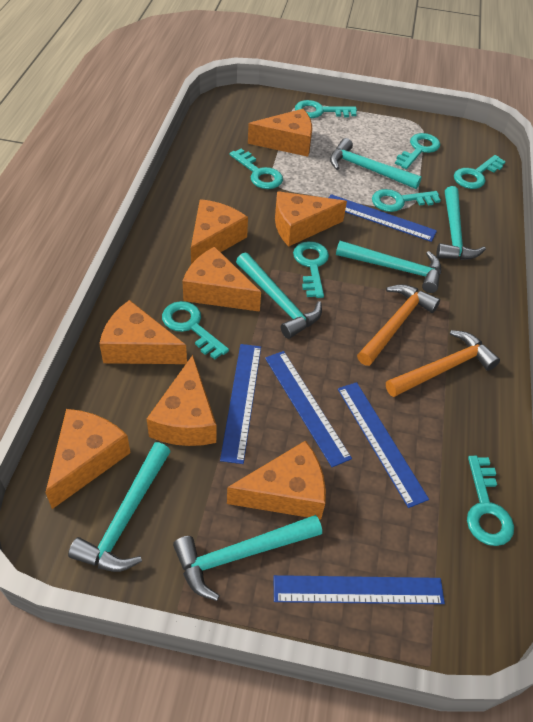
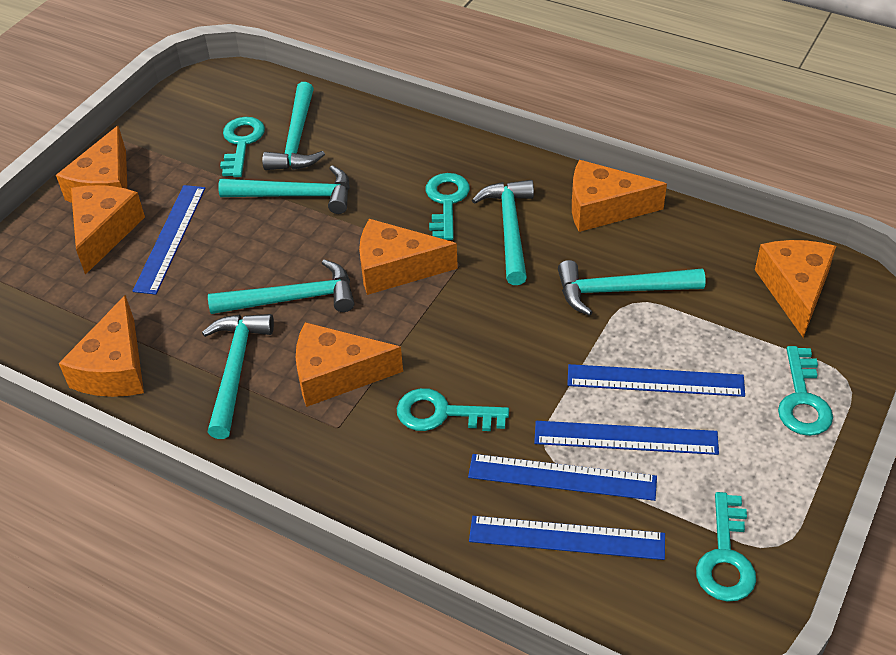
orange cheese: [45,409,130,509] [99,300,187,364] [147,355,216,446] [182,246,261,312] [191,199,248,264] [227,440,326,520] [248,109,312,157] [275,191,347,247] = 8 -> [56,126,127,203] [59,295,144,397] [71,185,145,275] [296,322,403,407] [359,219,458,295] [572,160,667,232] [755,240,836,338] = 7
orange hammer: [357,284,440,366] [386,330,500,397] = 2 -> none = 0
turquoise key: [162,301,229,360] [229,149,283,189] [293,241,329,298] [295,100,357,118] [372,189,441,212] [395,133,440,169] [454,155,506,189] [467,456,514,546] = 8 -> [220,117,265,177] [397,388,509,431] [426,173,470,240] [696,492,756,602] [778,346,833,436] = 5

